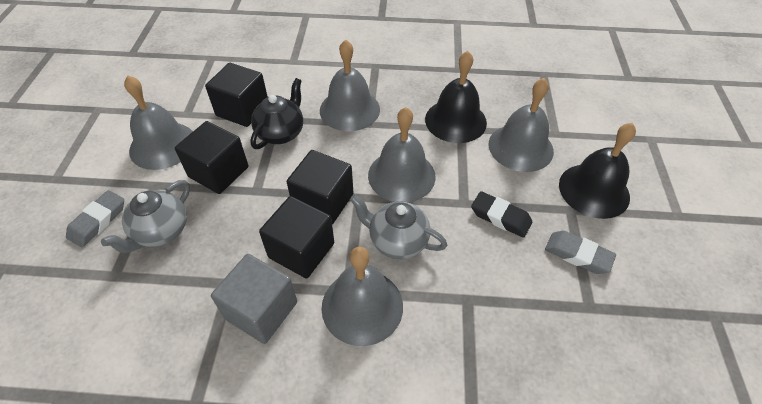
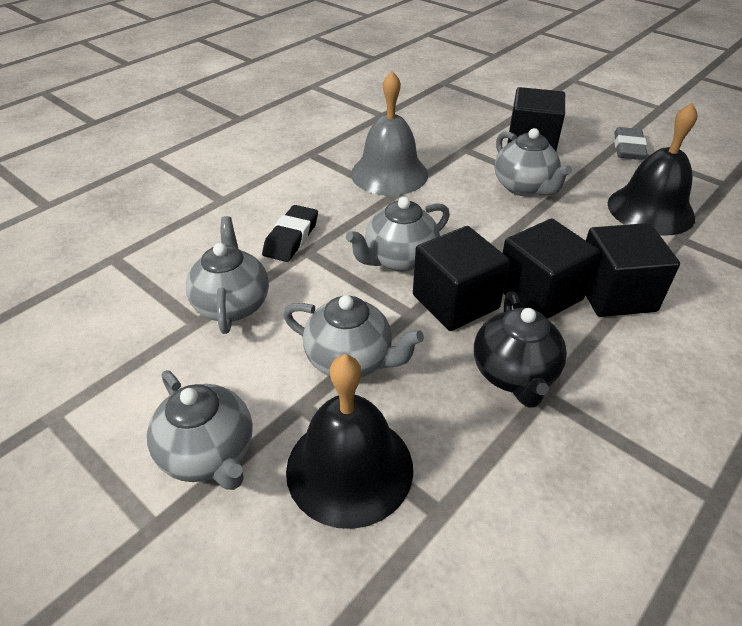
grey bell: [124,76,193,170] [320,39,380,131] [321,247,403,346] [368,107,436,202] [489,78,554,172] = 5 -> [351,71,428,196] = 1
grey cube: [211,254,297,344] = 1 -> none = 0
grey eraser: [66,190,124,247] [545,231,616,274] = 2 -> [614,127,647,160] = 1
grey teapot: [101,180,190,253] [350,195,447,259] = 2 -> [147,370,253,490] [186,216,269,334] [283,295,424,377] [346,197,450,272] [495,128,572,196] = 5

